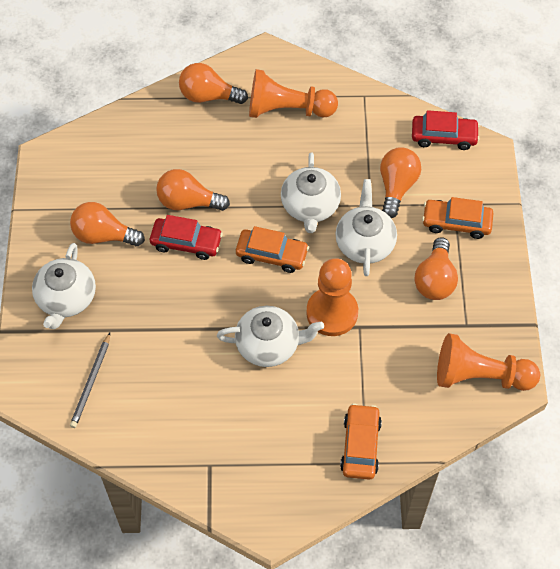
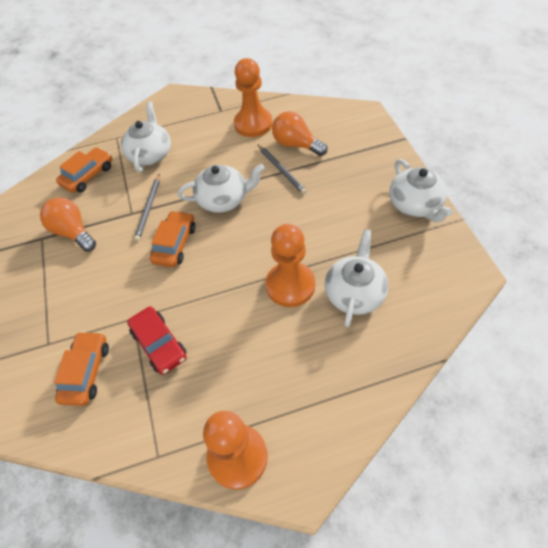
grey pencil: [70,333,110,428] = 1 -> [134,174,160,241] [257,144,307,194] = 2
orange light bulb: [70,202,145,246] [156,169,230,211] [179,63,248,104] [380,148,421,218] [415,237,458,300] = 5 -> [40,197,96,252] [272,111,328,156] = 2
red car: [150,215,223,260] [412,110,480,150] = 2 -> [127,306,186,375] = 1

